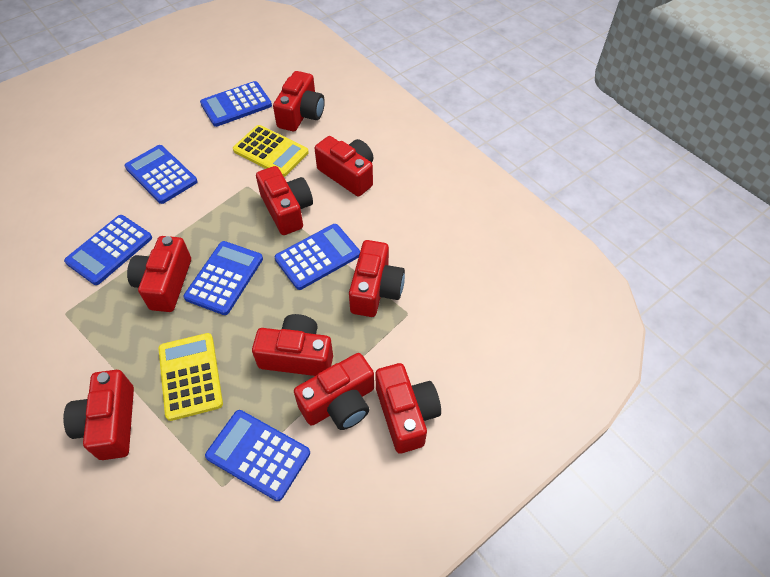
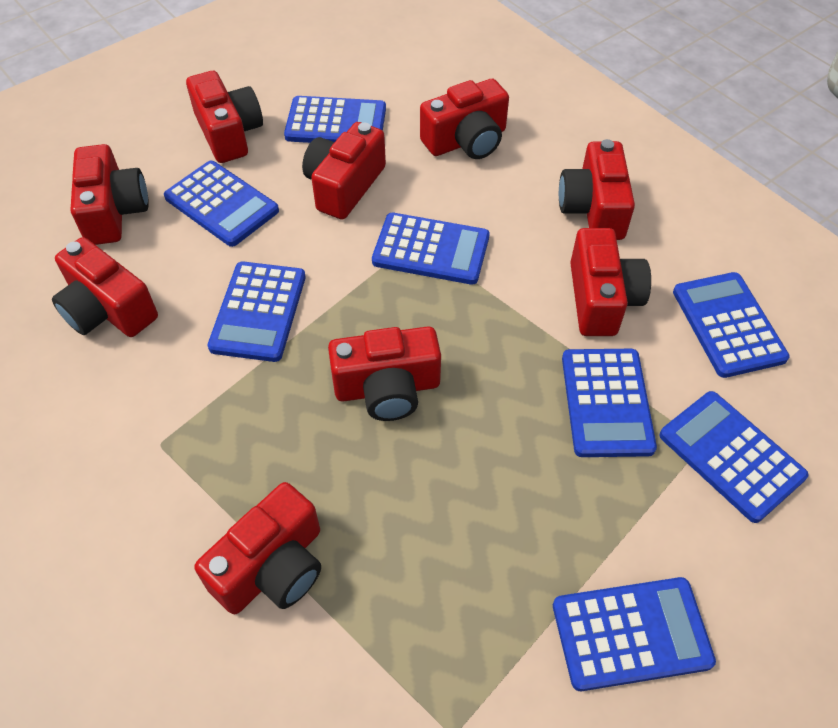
blue calculator: [64,215,152,285] [125,145,197,204] [184,241,263,315] [200,81,272,127] [205,410,310,501] [275,224,360,290] = 6 -> [164,161,279,247] [207,261,306,362] [284,96,386,143] [372,213,490,285] [553,577,716,691] [562,349,657,457] [659,391,808,523] [673,272,790,378] = 8
yellow calculator: [158,333,223,421] [233,125,309,177] = 2 -> none = 0

